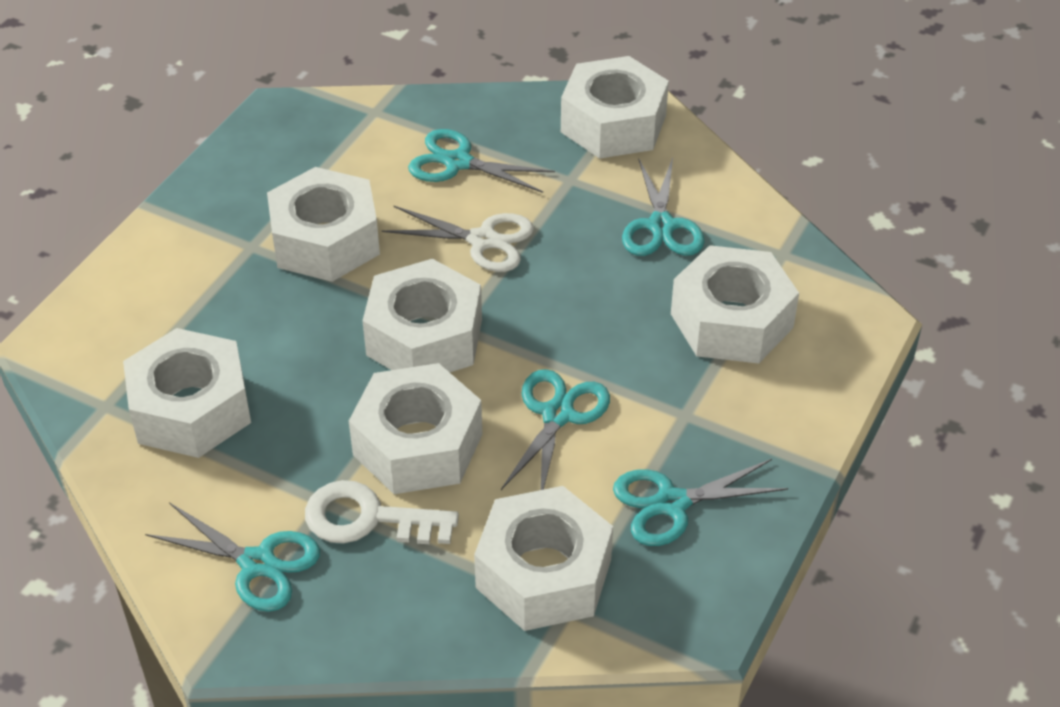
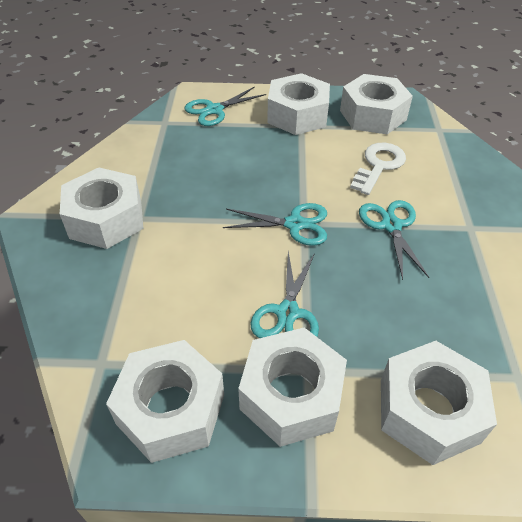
turquoise scissors: [145,502,320,612] [408,129,555,193] [501,369,610,490] [613,459,788,546] [622,157,704,256] = 5 -> [184,86,266,126] [223,203,327,246] [250,251,319,338] [359,200,430,280] = 4
white nut: [123,328,251,458] [267,167,380,282] [349,363,482,494] [362,259,482,372] [474,486,613,631] [561,56,669,159] [671,245,799,363] = 7 -> [60,167,144,249] [106,340,224,463] [238,328,347,447] [267,73,330,135] [340,74,413,134] [381,341,497,465] = 6
white scissors: [382,205,534,272] = 1 -> none = 0

